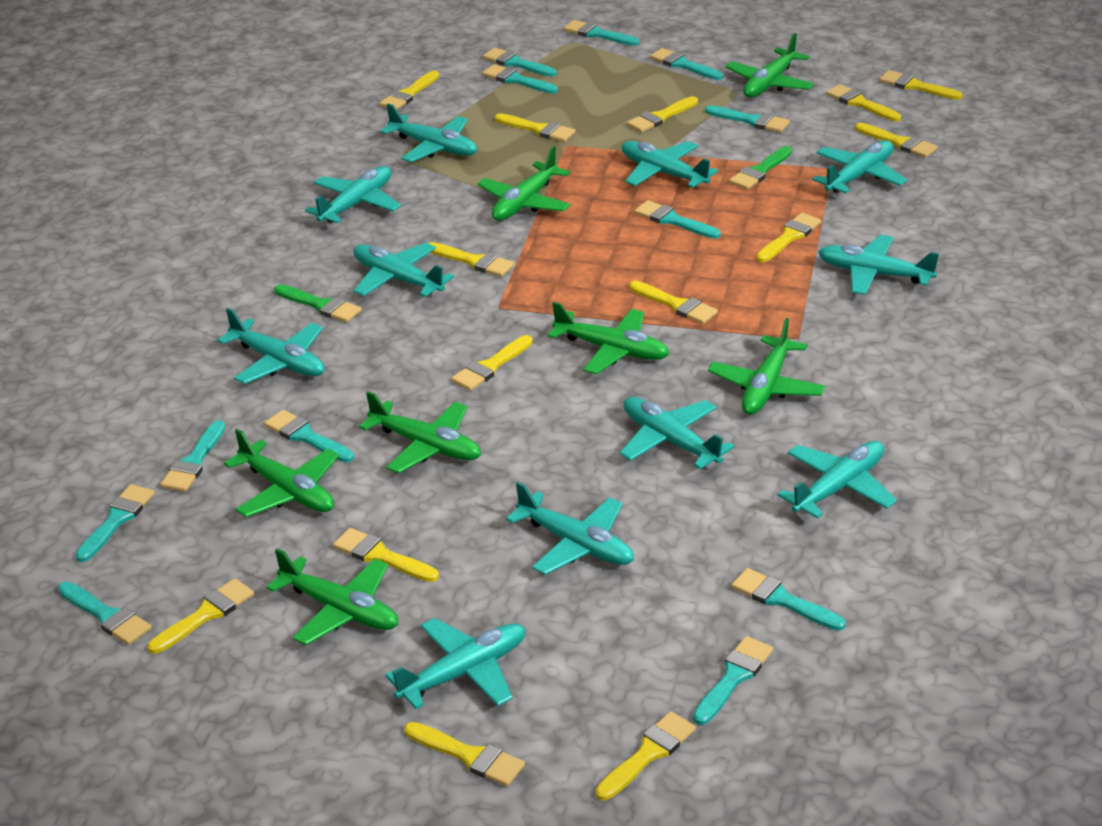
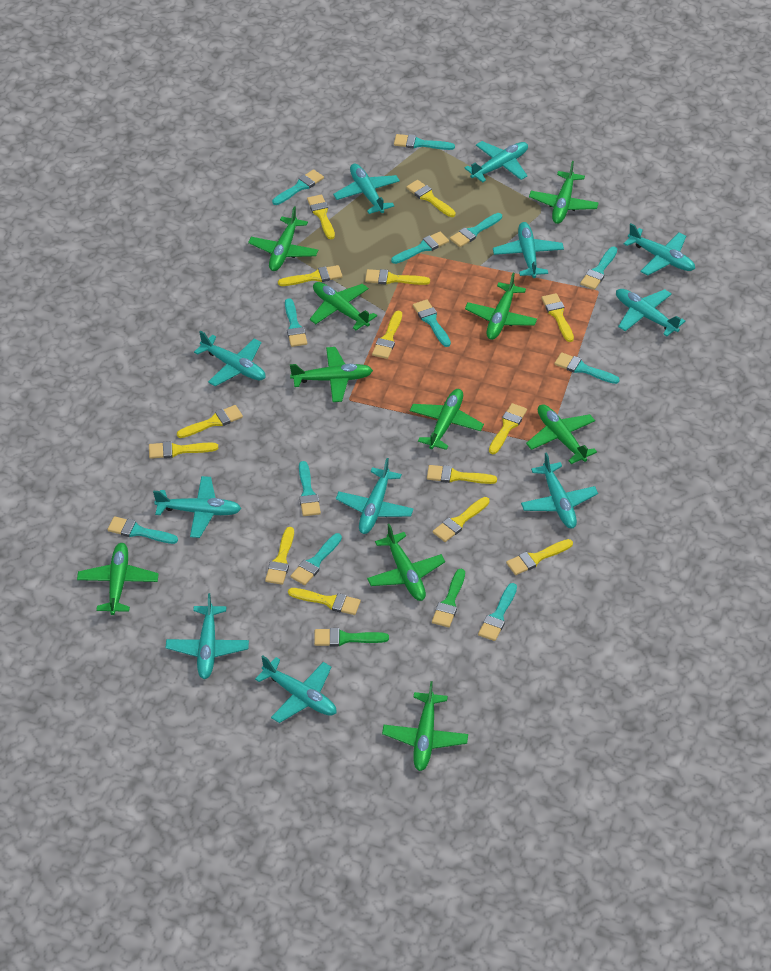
green plane: [224,429,339,517] [266,548,398,645] [359,391,481,473] [477,146,570,221] [548,302,670,374] [708,318,825,415] [725,33,814,98] = 7 -> [77,543,159,615] [248,206,318,271] [290,347,373,402] [310,282,377,330] [367,524,445,601] [382,681,468,771] [409,389,484,450] [465,273,537,340] [526,405,597,464] [529,161,598,224] = 10

